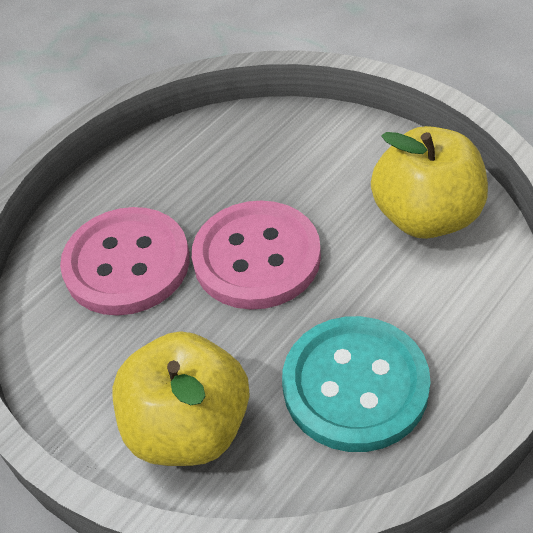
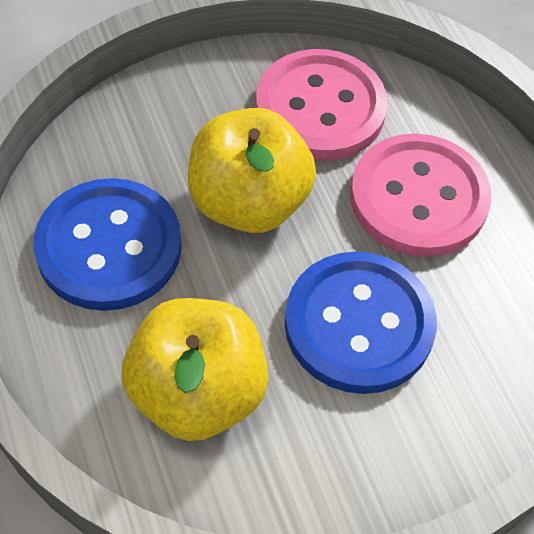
blue button: none = 0 -> [34,178,182,311] [285,252,437,394] = 2
turquoise button: [282,316,431,452] = 1 -> none = 0

